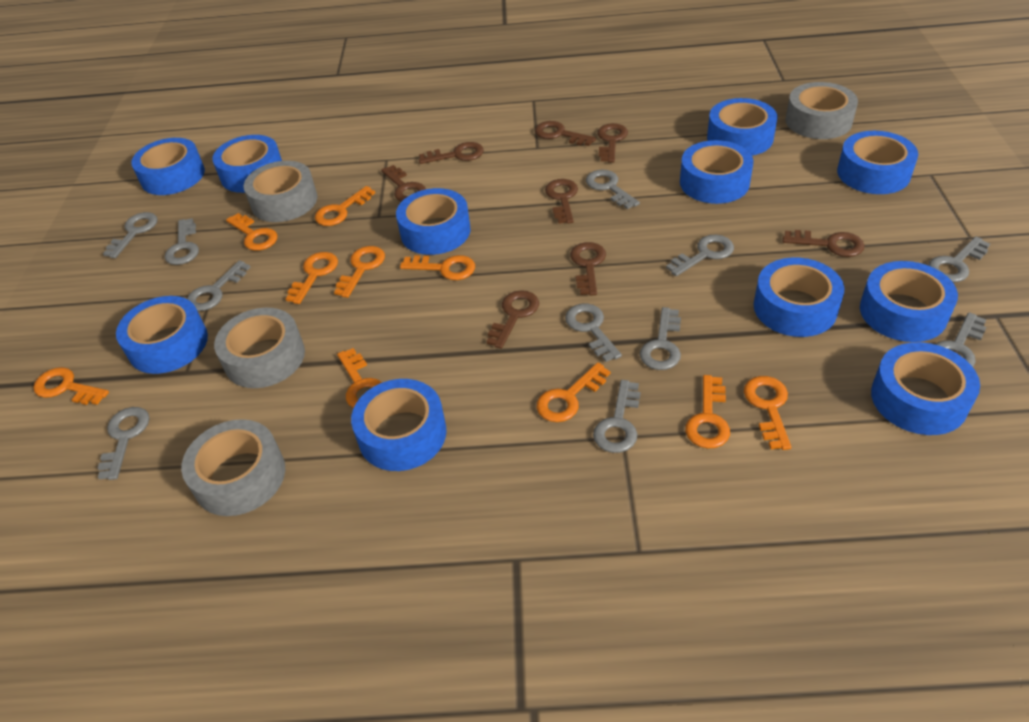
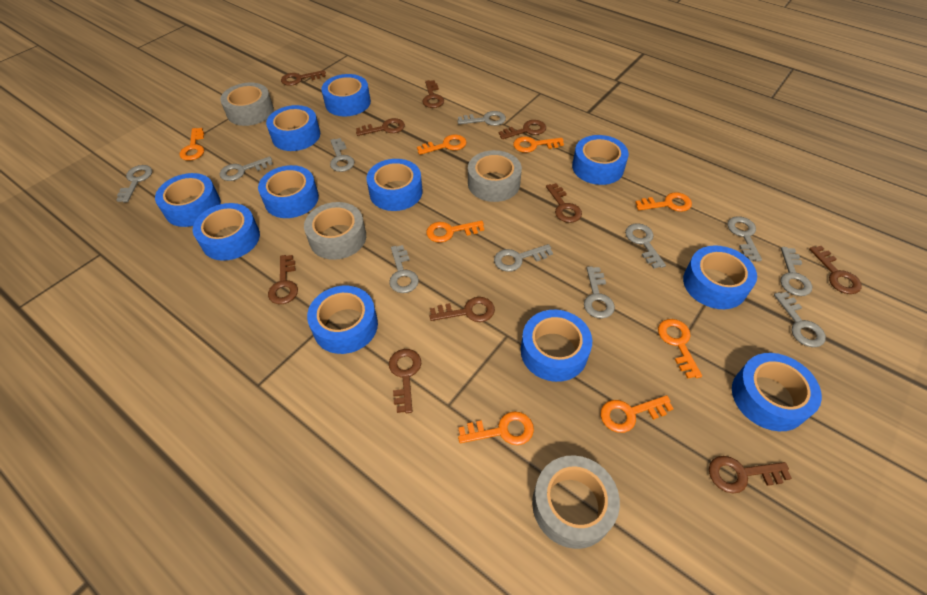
brown key: [381,165,426,202] [419,142,484,164] [487,290,539,349] [535,121,596,146] [545,179,578,224] [570,242,606,296] [597,123,628,162] [783,230,865,257] = 8 -> [268,255,298,304] [281,70,326,86] [356,118,405,136] [389,349,421,413] [422,80,444,108] [429,297,495,322] [499,120,546,139] [546,183,582,223] [709,456,792,494] [809,246,862,294] = 10
orange key: [33,367,109,405] [226,213,277,251] [286,252,338,304] [315,186,375,226] [334,246,385,298] [337,348,382,408] [400,255,475,280] [537,362,610,422] [685,375,730,449] [744,376,791,450] = 10 -> [179,128,204,161] [417,134,466,155] [426,221,484,243] [458,411,534,445] [513,137,564,153] [601,395,674,433] [635,192,692,212] [658,319,702,379] = 8

